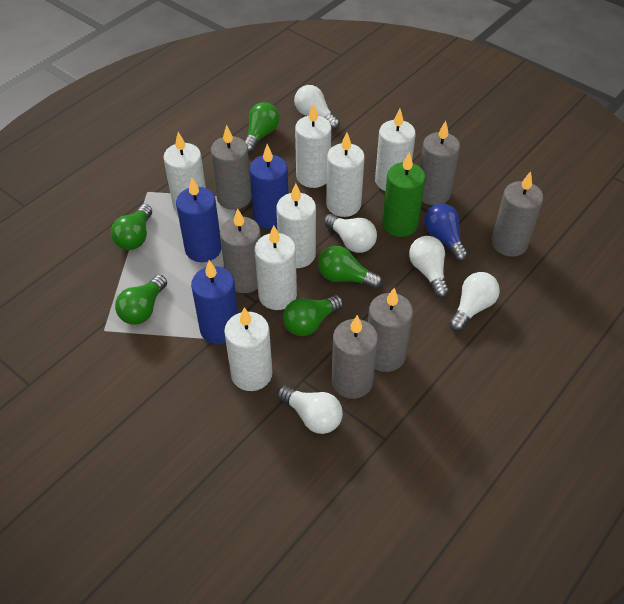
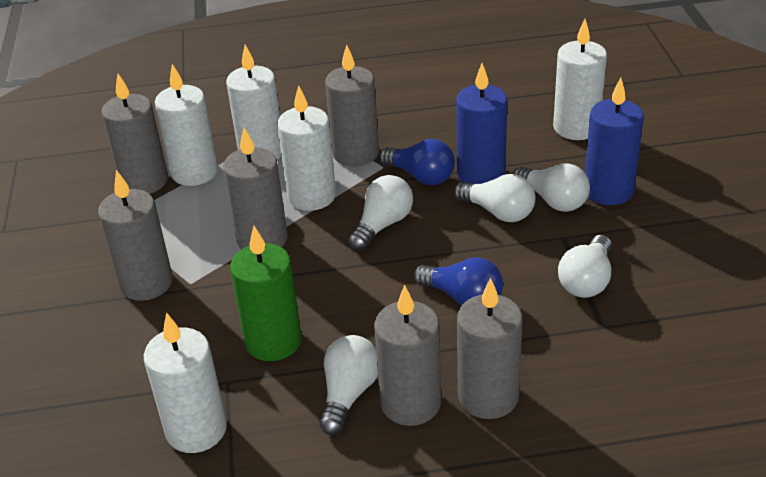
blue candle: [176,178,222,262] [191,260,238,344] [250,144,288,229] = 3 -> [456,63,507,184] [585,78,644,205] = 2
blue light bulb: [424,203,468,262] = 1 -> [379,139,455,185] [414,257,503,306] = 2
green light bulb: [111,204,152,250] [115,275,167,325] [245,102,280,153] [283,295,343,336] [318,246,382,289] = 5 -> none = 0
white candle: [164,132,206,213] [224,307,272,391] [254,225,297,310] [276,183,316,268] [295,103,331,188] [326,133,365,217] [375,109,416,191] = 7 -> [144,312,227,453] [155,64,218,186] [226,45,282,160] [277,85,336,211] [553,19,607,140] = 5

